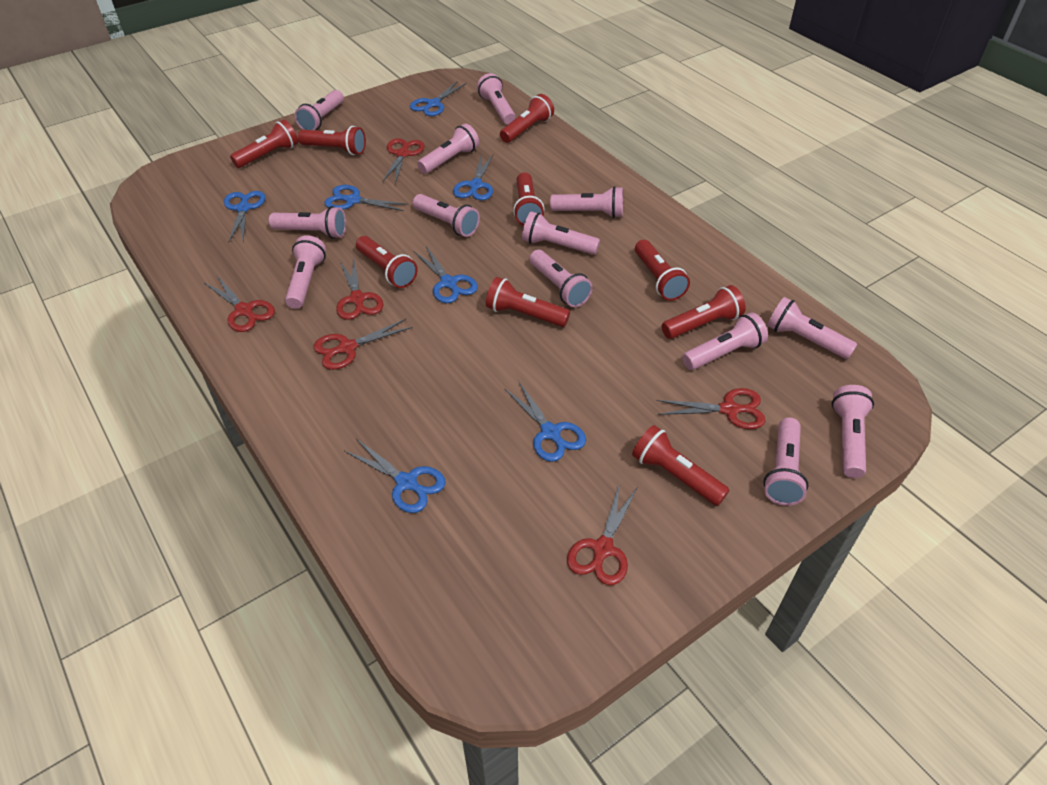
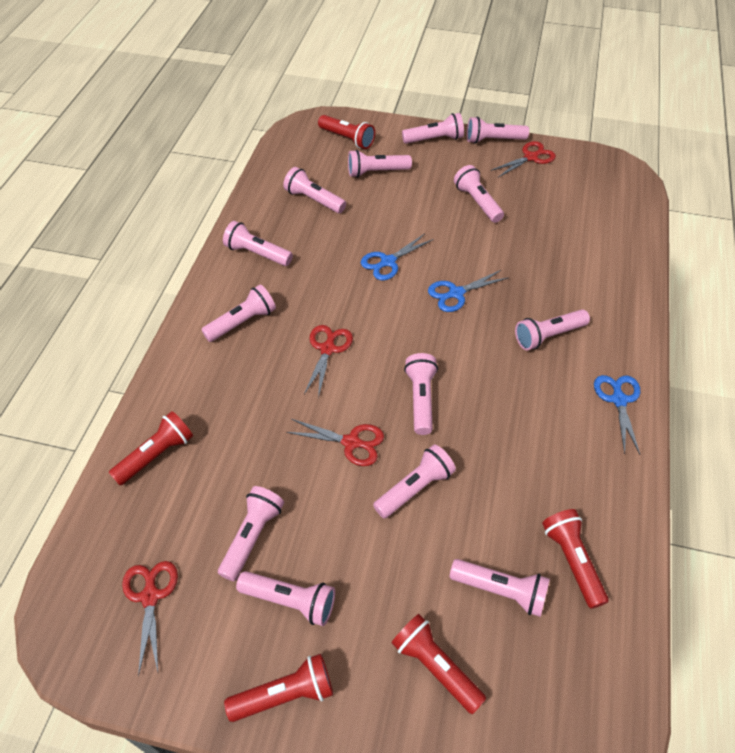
blue scissors: [224,191,266,243] [325,185,409,211] [344,439,446,513] [410,82,466,116] [413,246,478,303] [453,155,493,200] [504,382,586,462] = 7 -> [361,233,434,280] [428,270,509,312] [594,375,640,454] = 3
red flashlight: [230,120,298,168] [298,126,366,155] [356,236,418,288] [486,277,570,327] [500,94,554,143] [513,172,544,226] [632,425,729,506] [635,240,690,301] [662,285,746,339] = 9 -> [109,411,193,485] [224,654,333,722] [318,115,375,149] [392,614,486,714] [542,509,609,609] = 5
red scissors: [204,276,275,332] [313,319,413,370] [336,259,384,320] [382,138,425,183] [567,483,637,585] [657,388,766,429] = 6 -> [122,561,178,676] [286,419,384,466] [304,325,353,398] [490,141,556,177] = 4

